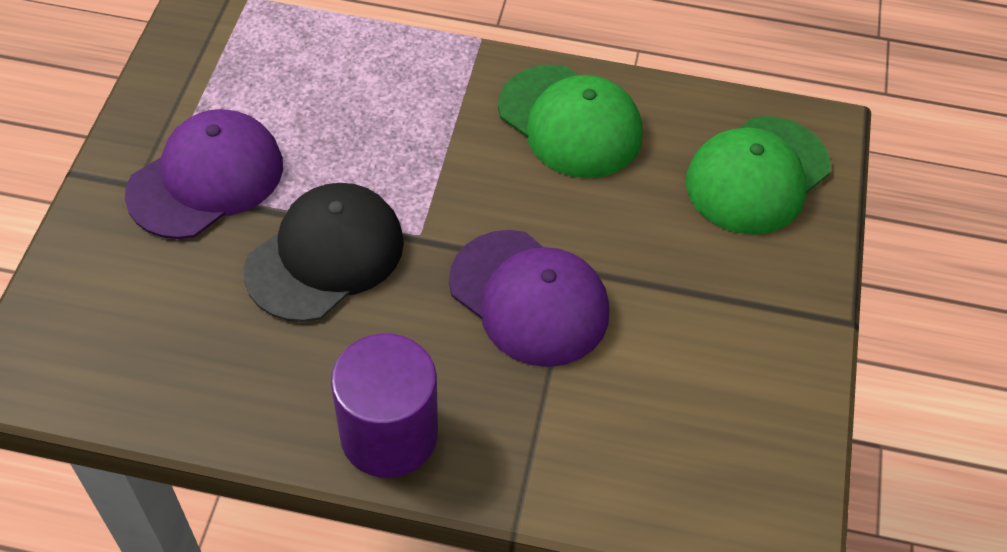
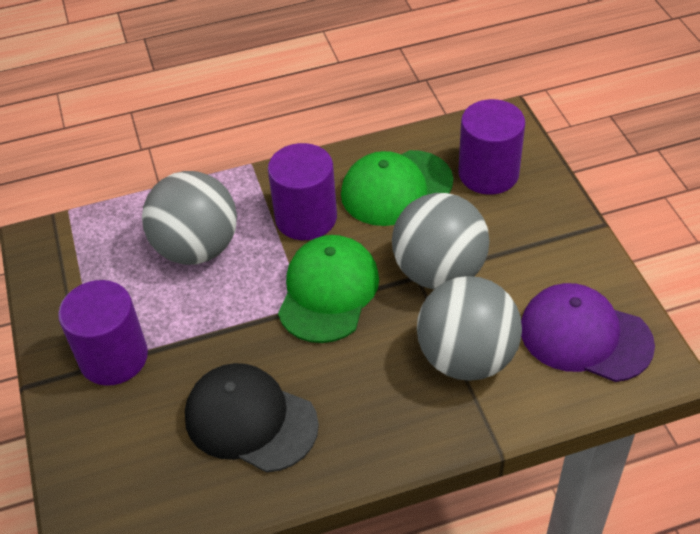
grey ball: none = 0 -> [142,171,237,265] [392,193,490,289] [417,276,522,381] = 3
purple cap: [125,109,283,239] [449,230,609,367] = 2 -> [521,283,655,382] = 1
purple cylinder: [331,333,438,478] = 1 -> [58,280,148,386] [268,143,337,240] [458,99,525,195] = 3

